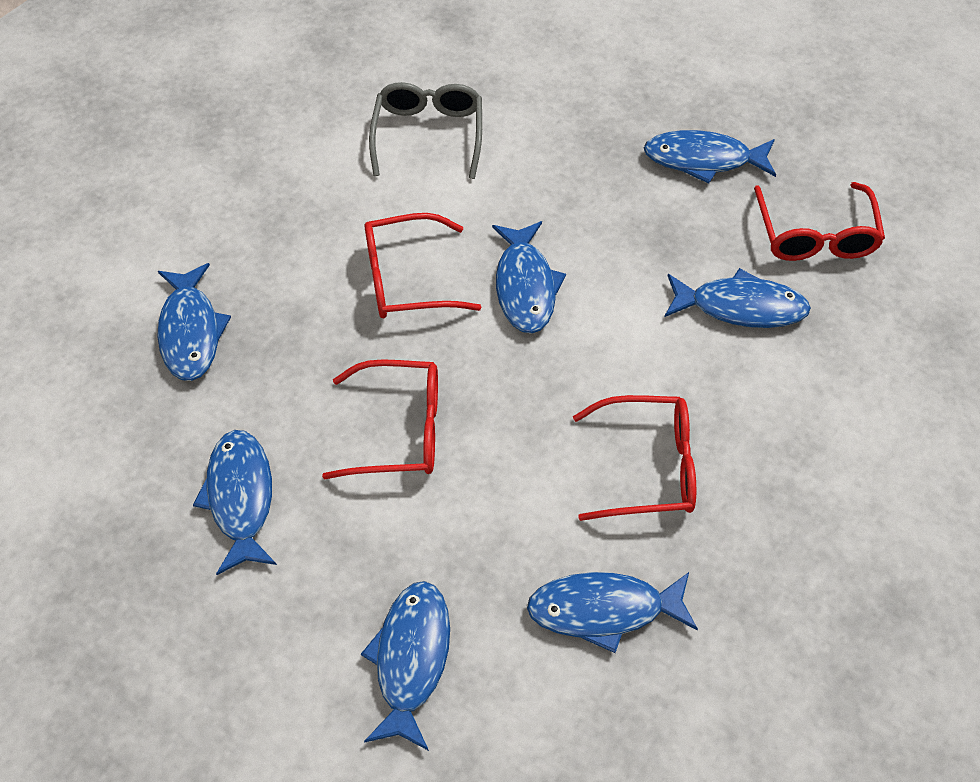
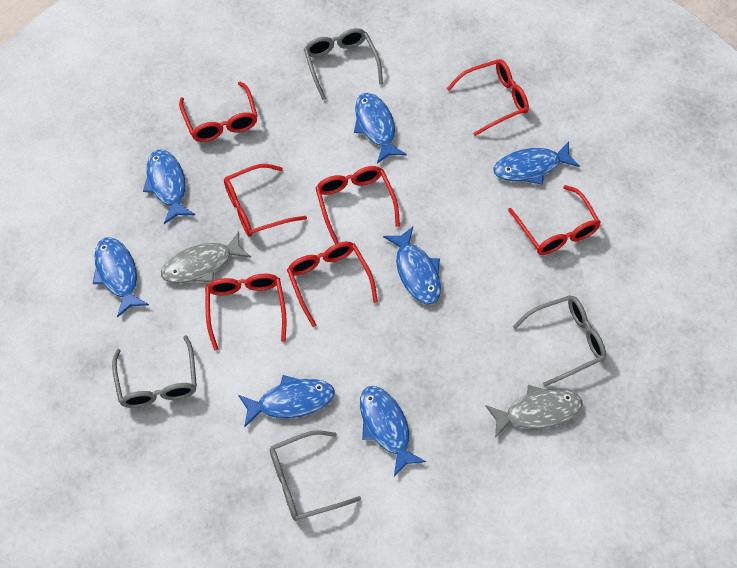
grey fish: none = 0 -> [161,231,251,283] [485,385,582,438] = 2
grey glasses: [369,82,482,179] = 1 -> [112,335,197,408] [270,430,361,521] [304,28,383,100] [513,295,606,386] = 4
red glasses: [322,359,438,479] [364,213,481,318] [573,395,696,521] [754,182,885,261] = 4 -> [179,82,257,142] [205,273,287,351] [224,164,307,237] [287,241,378,327] [316,166,400,244] [447,59,529,136] [508,185,601,255] = 7

